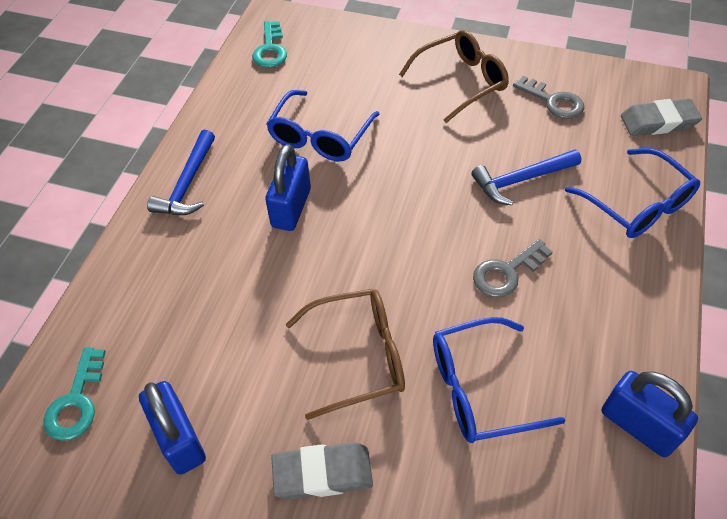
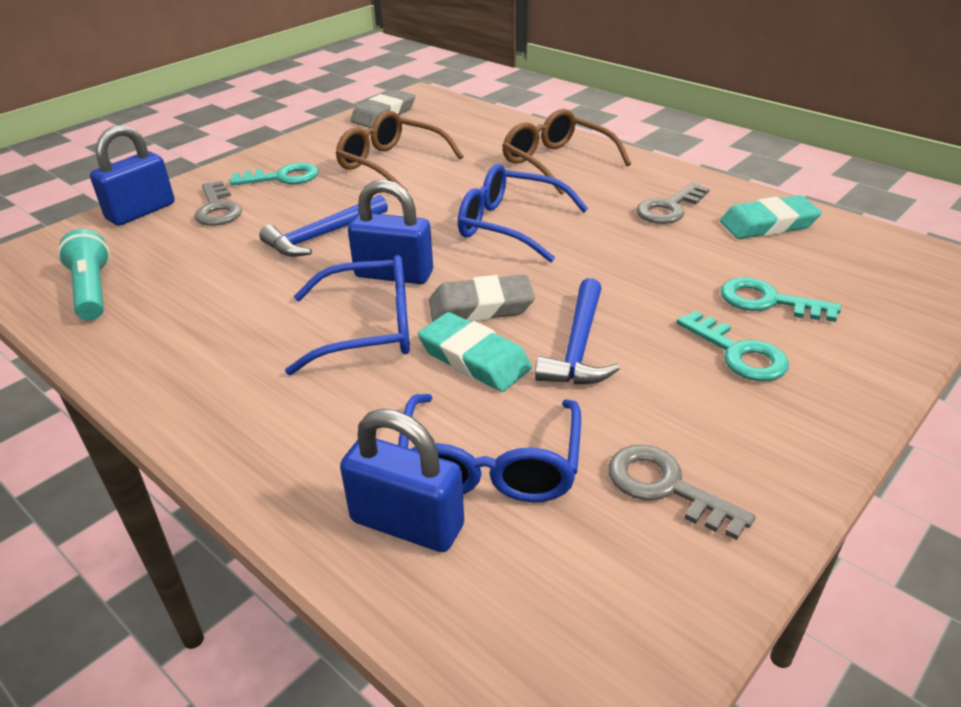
grey key: [473,239,553,297] [513,76,584,119] = 2 -> [194,181,242,226] [608,445,756,540] [636,182,710,224] = 3
turquoise eraser: none = 0 -> [418,312,532,392] [720,195,822,239] = 2
turquoise flashlight: none = 0 -> [58,229,110,320] = 1
turquoise key: [43,347,106,441] [252,21,287,68] = 2 -> [230,163,319,185] [676,311,789,381] [721,277,841,322] = 3

